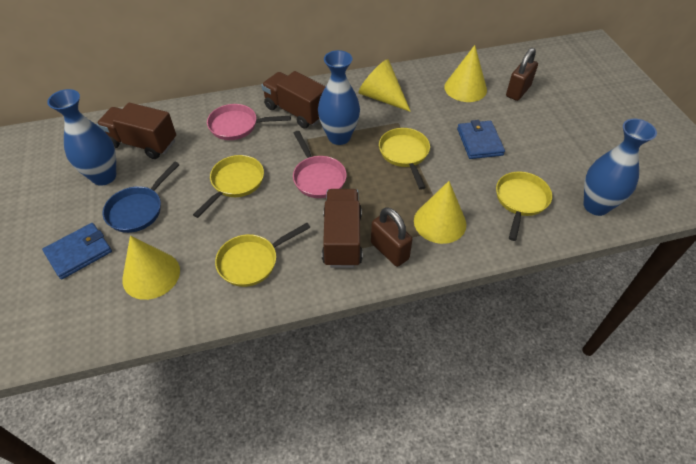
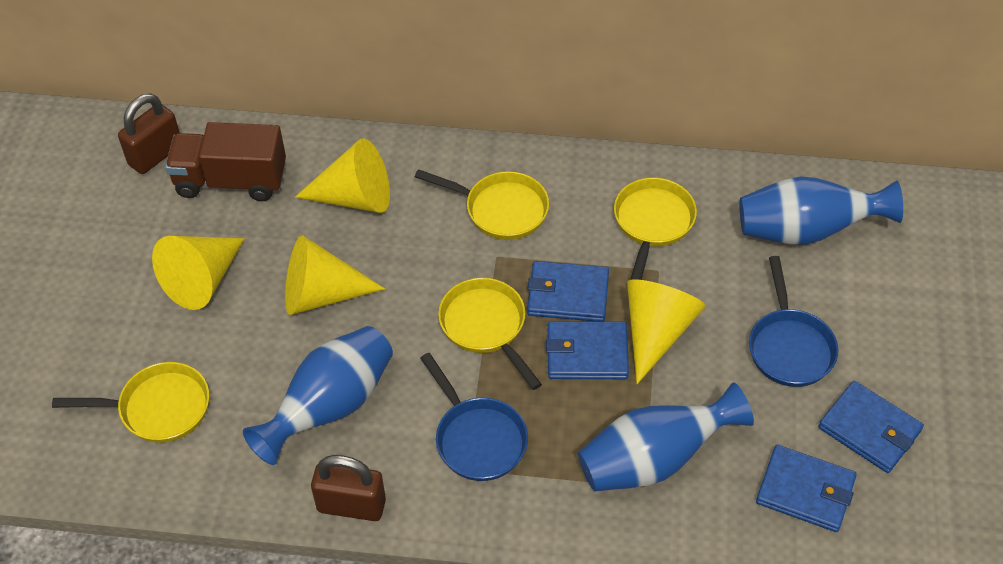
blue pan: [103,162,180,233] = 1 -> [420,353,528,481] [749,256,839,387] = 2
blue wallet: [42,223,112,280] [457,120,505,159] = 2 -> [527,261,609,321] [546,321,629,379] [756,445,857,532] [818,381,924,473] = 4
brown truck: [96,103,176,159] [261,71,326,128] [322,189,363,268] = 3 -> [165,122,286,201] = 1
pink pan: [207,104,291,140] [293,131,347,198] = 2 -> none = 0

